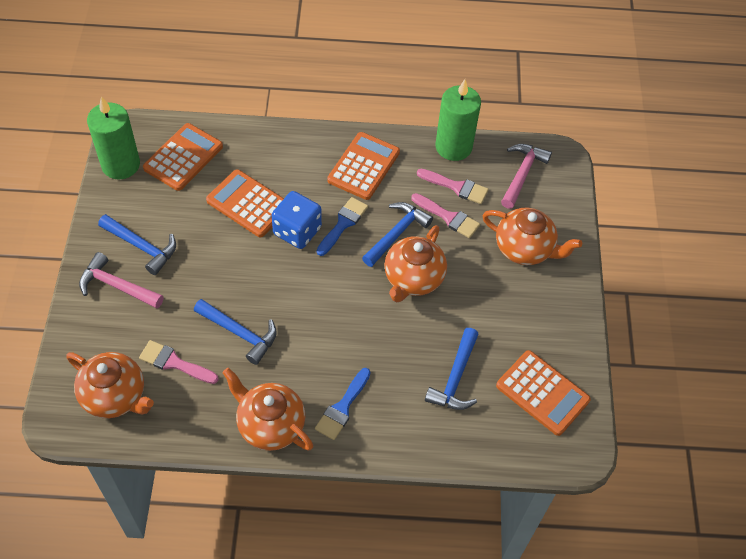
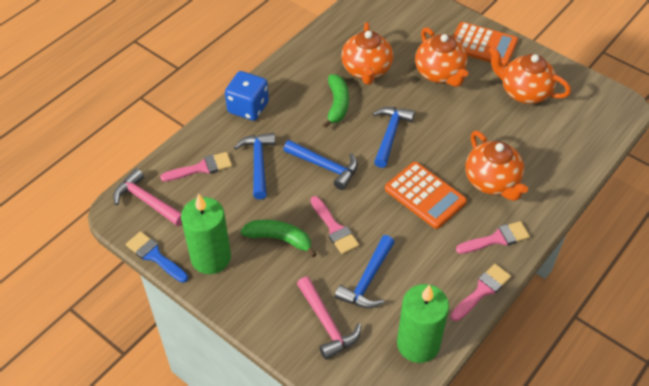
blue brush: [315,368,371,440] [317,197,368,256] = 2 -> [126,231,188,283] = 1
green banana: none = 0 -> [241,220,316,257] [323,74,349,128] = 2
orange calculator: [143,123,223,191] [206,169,284,237] [327,132,400,200] [496,350,591,436] = 4 -> [385,162,467,229] [453,22,518,66] = 2
pink brush: [139,340,219,384] [411,193,480,238] [417,169,489,204] = 3 -> [160,152,232,182] [310,196,359,254] [451,264,511,321] [456,221,530,254] = 4

